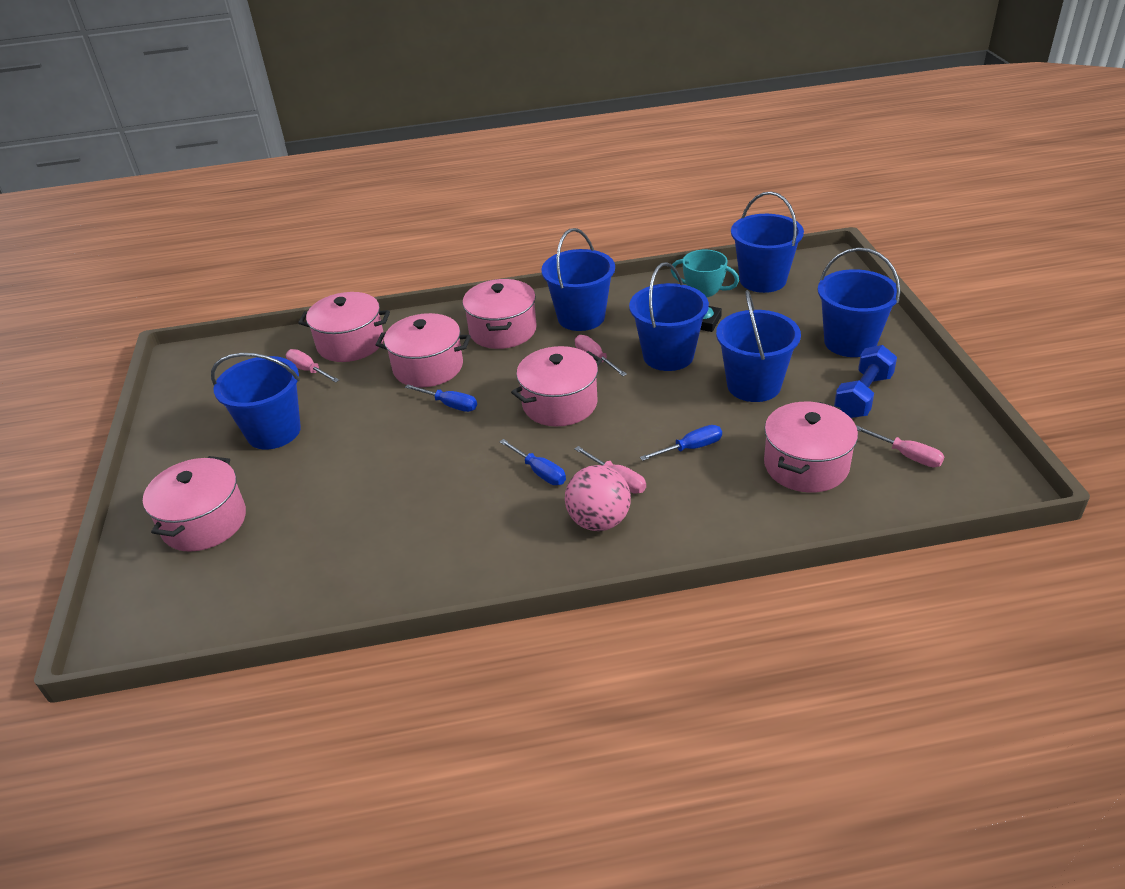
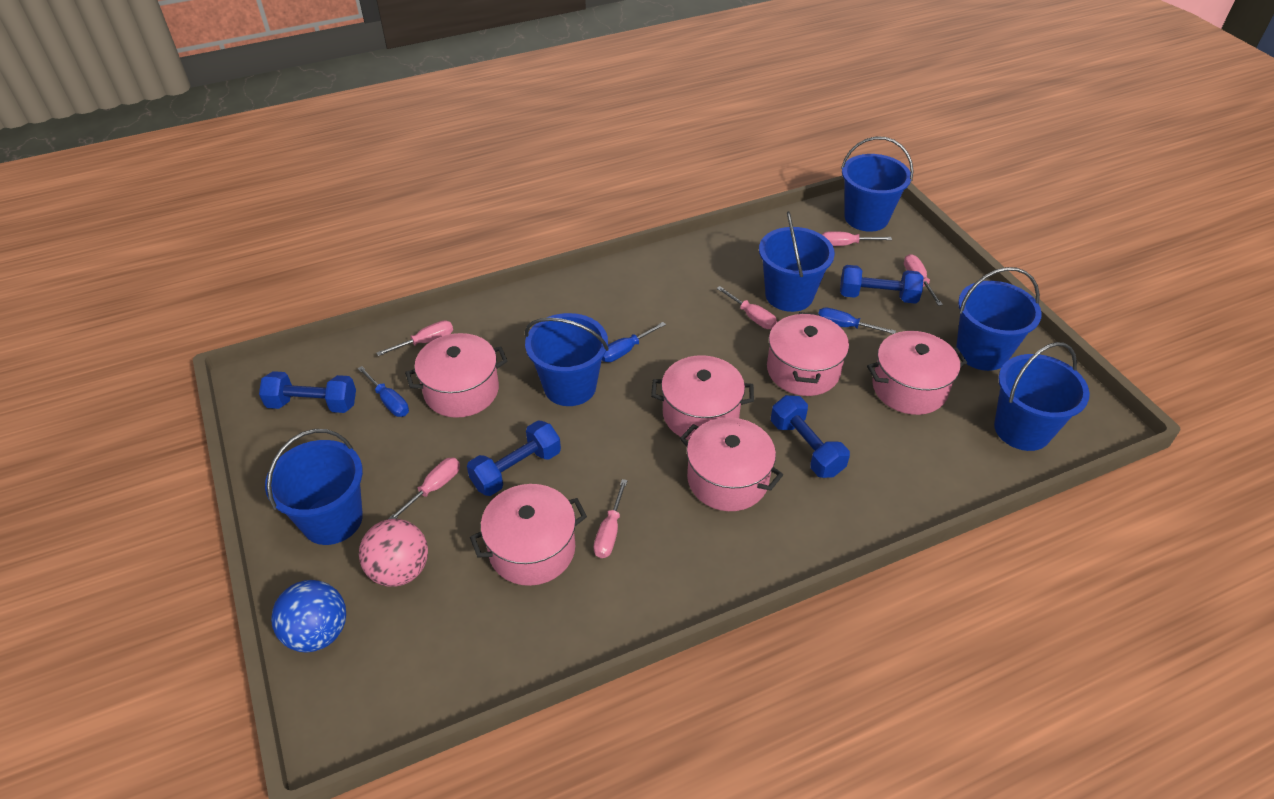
blue ball: none = 0 -> [271,580,346,653] = 1
blue dumbbell: [834,345,897,418] = 1 -> [259,371,356,413] [467,420,561,496] [771,395,850,478] [840,265,923,304] = 4
pink screwdriver: [286,349,339,383] [575,335,627,376] [575,446,646,494] [856,425,945,467] = 4 -> [376,320,453,356] [388,458,460,519] [593,479,628,558] [716,286,777,329] [821,231,892,246] [904,254,943,306] = 6
turquoise trophy: [671,250,739,332] = 1 -> none = 0

